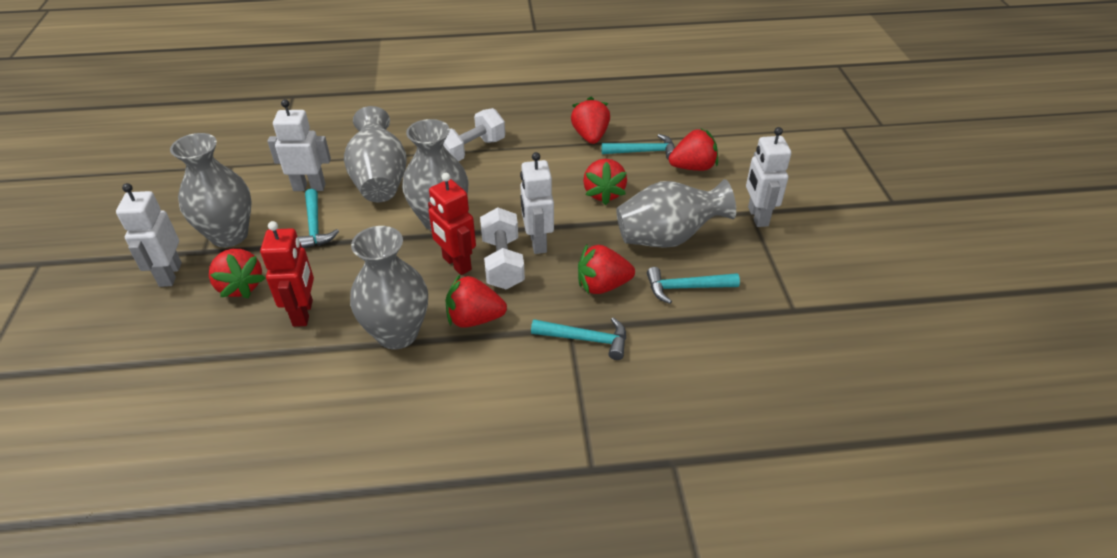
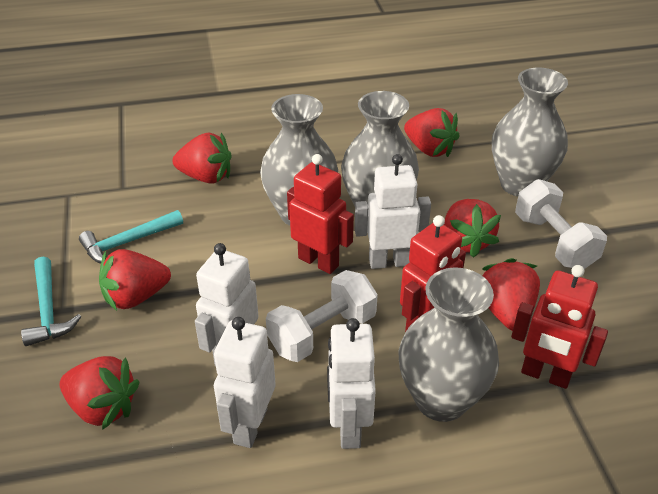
grey vase: [170,133,252,247] [344,106,407,202] [350,226,428,349] [402,119,469,231] [616,179,736,248] = 5 -> [260,94,338,226] [341,91,419,206] [399,267,499,422] [492,68,568,197] = 4
red robot: [260,221,314,327] [428,173,476,275] = 2 -> [287,154,354,274] [400,215,466,332] [511,265,608,389] = 3
turquoise hammer: [298,189,339,248] [531,317,626,360] [601,134,675,160] [647,267,740,304] = 4 -> [21,257,81,346] [79,210,183,264] = 2

